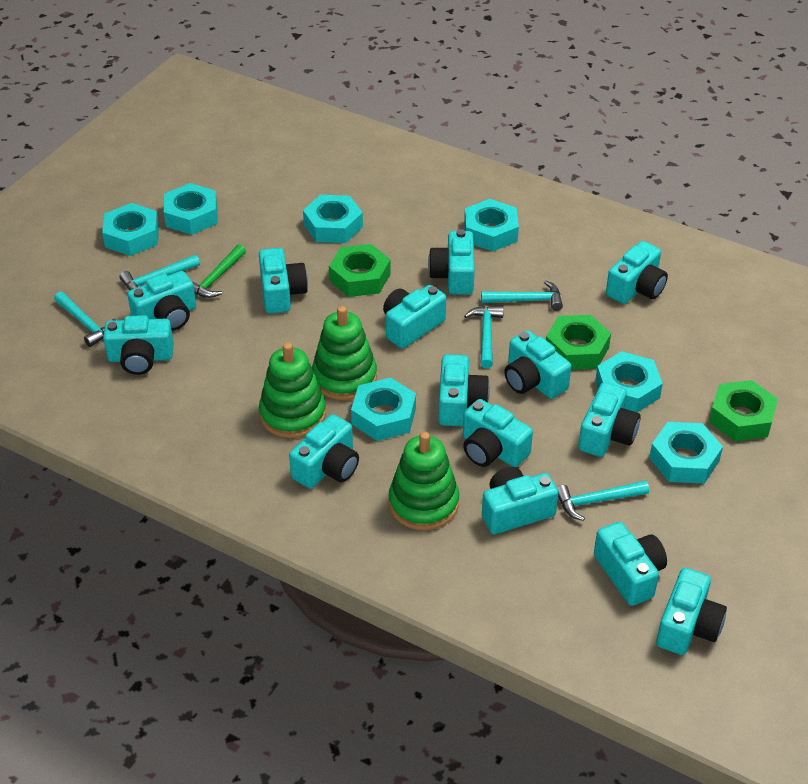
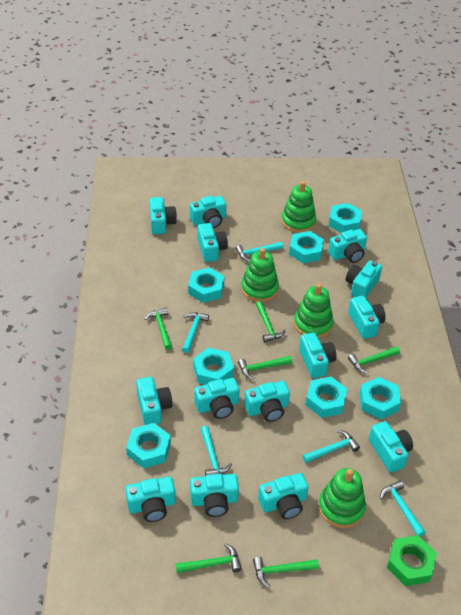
green hammer: [193,244,246,298] = 1 -> [145,308,172,350] [176,543,242,573] [238,356,292,380] [253,557,319,587] [256,301,286,342] [348,346,400,374] = 6
green nut: [329,244,391,297] [546,315,611,370] [709,380,778,441] = 3 -> [387,535,437,586] = 1
green stacking toy: [259,342,326,438] [312,306,377,400] [389,432,459,530] = 3 -> [241,248,279,302] [281,181,316,233] [294,283,333,338] [318,468,366,528] = 4

